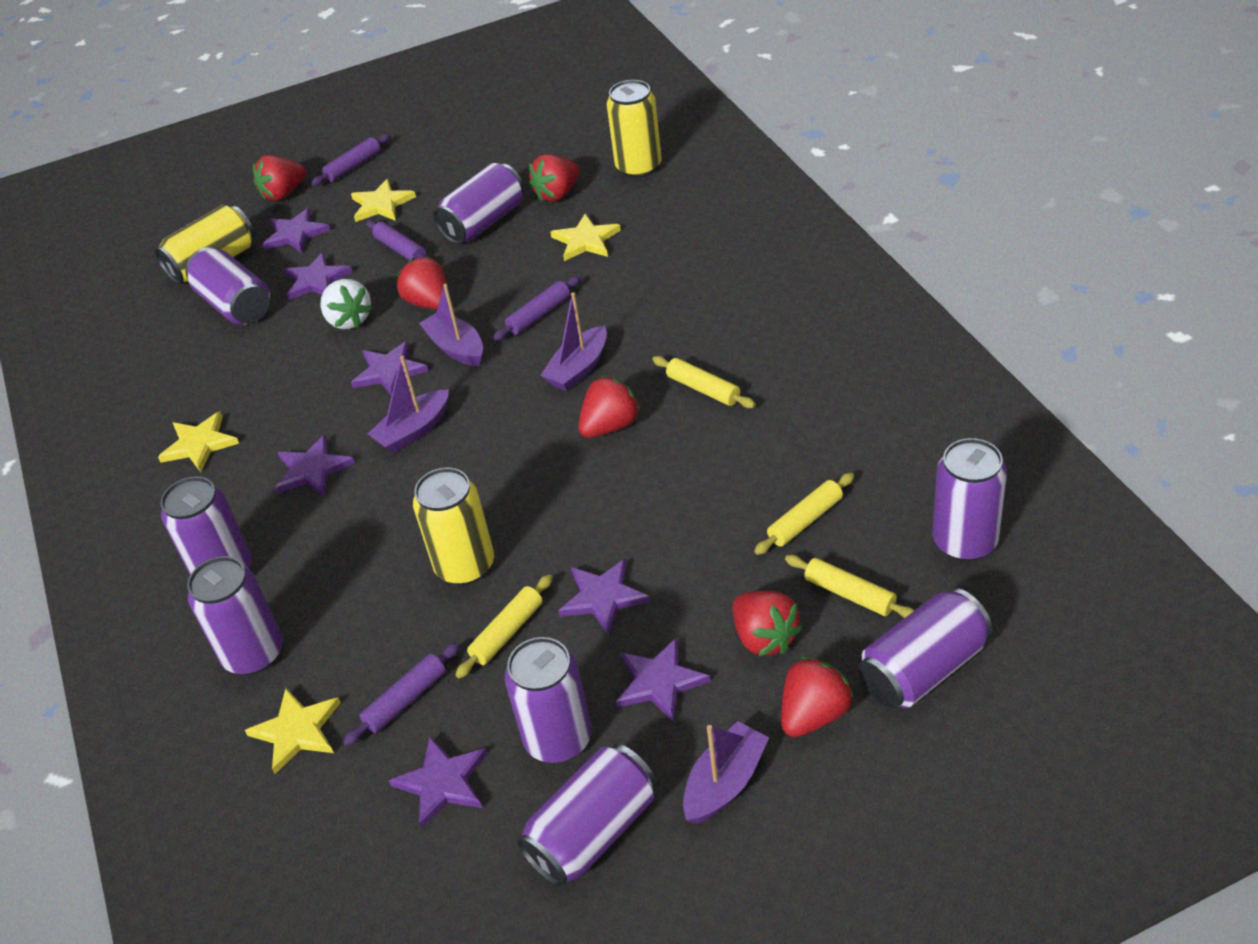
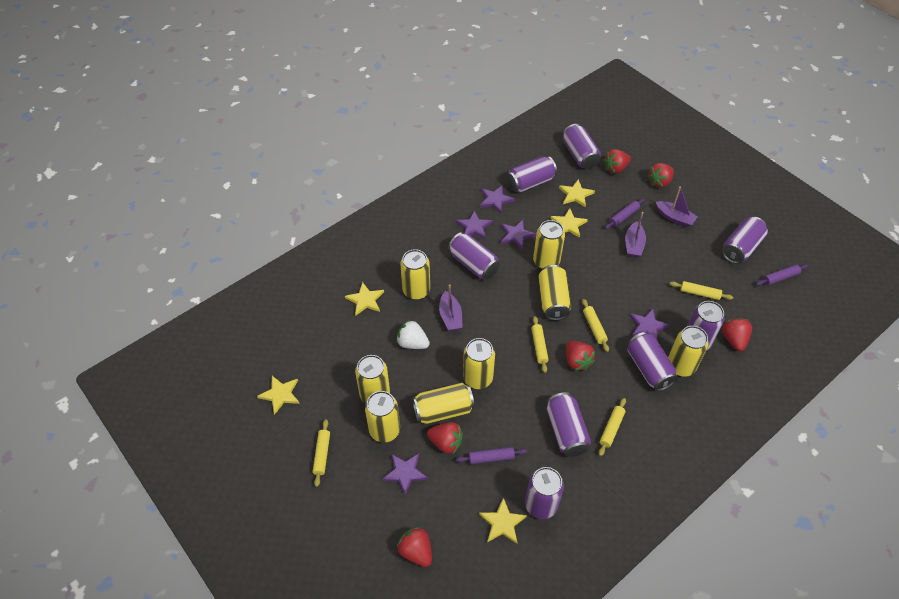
purple boat: [368,356,449,453] [419,284,483,366] [541,292,607,391] [683,721,769,824] = 4 -> [439,284,463,331] [625,212,646,258] [656,186,697,227] = 3
purple rolling pin: [311,134,391,186] [343,642,460,746] [366,220,432,260] [493,276,581,341] = 4 -> [456,447,527,464] [605,198,645,229] [756,264,808,286] = 3
purple star: [263,208,331,253] [275,435,355,497] [284,252,353,300] [351,341,428,396] [389,736,487,829] [558,558,650,635] [616,637,711,723] = 7 -> [382,453,428,496] [456,211,493,239] [480,185,515,214] [500,220,536,250] [629,308,670,340] = 5
yellow can: [155,205,255,285] [413,468,494,585] [607,80,662,178] = 3 -> [355,355,390,404] [365,391,400,443] [400,249,430,300] [412,383,475,424] [463,338,495,389] [533,220,565,269] [539,265,571,320] [668,326,709,377] = 8
yellow rolling pin: [456,574,553,679] [652,356,756,408] [754,473,854,555] [785,555,915,618] = 4 -> [313,419,330,487] [531,316,549,373] [582,299,609,352] [599,398,626,456] [670,281,733,300] = 5
yellow star: [158,411,239,472] [245,688,341,774] [351,179,416,222] [551,214,621,261] = 4 -> [257,376,300,415] [345,282,384,316] [479,498,527,544] [551,208,588,238] [559,179,595,208] = 5

